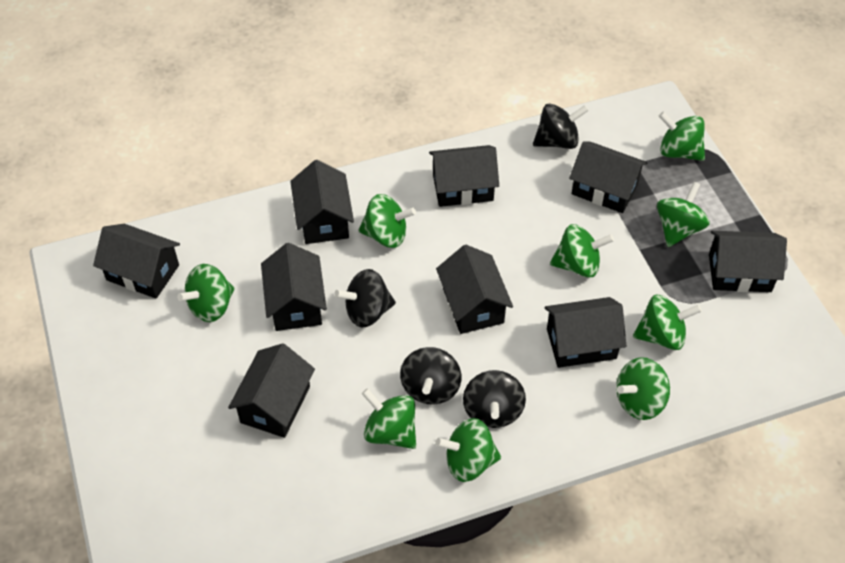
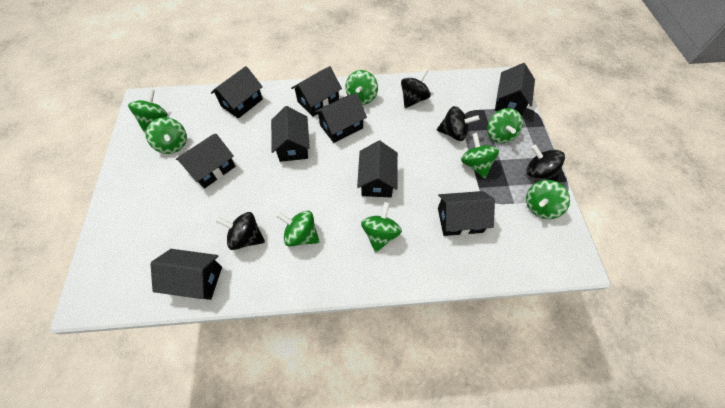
green spinning top: [177,264,235,322] [358,194,416,248] [362,388,416,449] [435,418,501,482] [550,224,614,278] [616,357,670,420] [633,295,702,350] [657,182,710,247] [659,112,705,161] = 9 -> [128,89,168,132] [146,117,187,154] [276,210,320,247] [345,70,378,105] [361,202,402,252] [461,133,499,178] [487,108,523,143] [526,180,570,219] = 8

